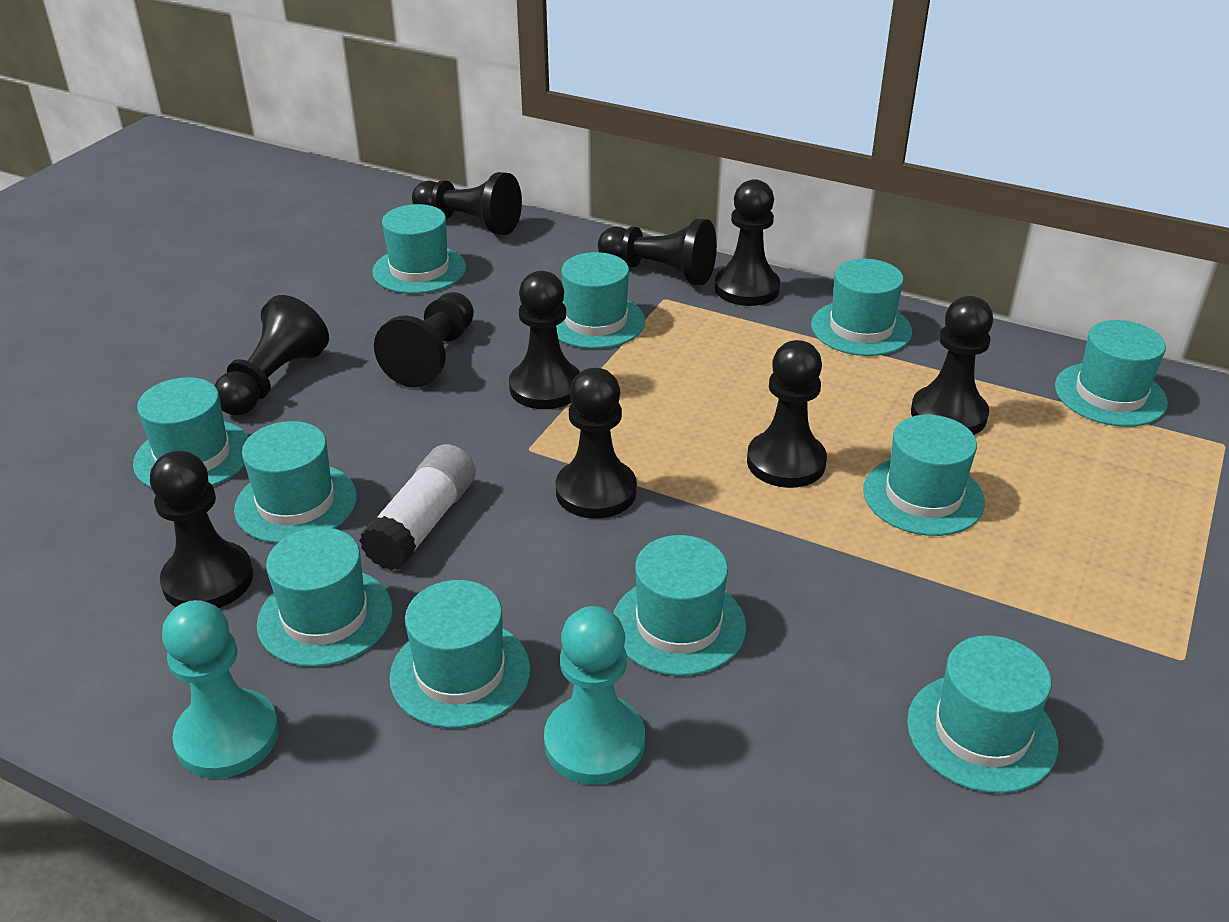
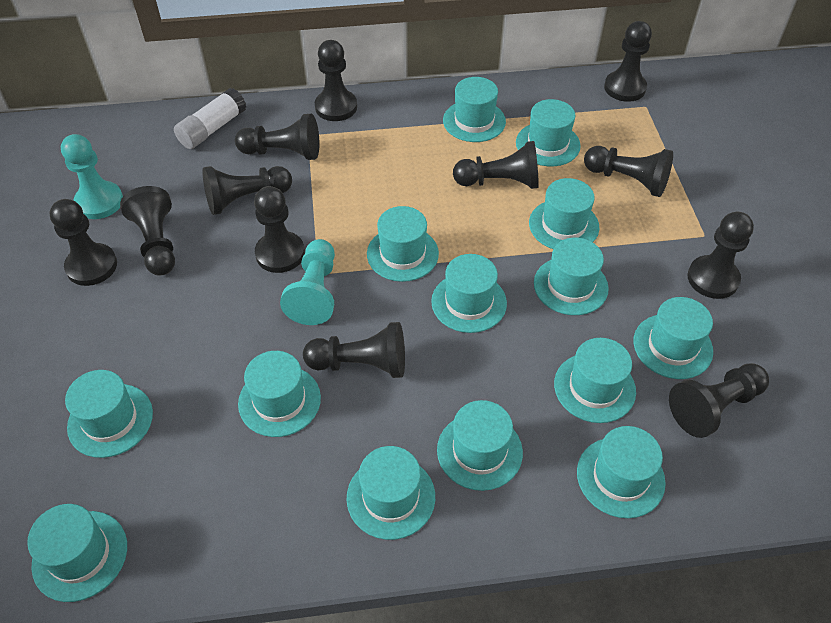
black pawn: [150,451,253,608] [215,295,329,416] [374,292,474,387] [412,172,522,235] [509,271,580,409] [556,368,637,519] [598,219,717,285] [715,179,780,306] [747,340,827,488] [911,296,993,435] = 10 -> [50,199,117,286] [120,186,175,275] [203,166,292,215] [235,114,319,160] [254,186,305,273] [303,322,405,378] [315,40,357,121] [453,141,539,189] [584,146,673,197] [604,21,652,102] [669,363,769,438] [688,212,754,299] = 12
turquoise hat: [133,377,249,488] [234,421,357,543] [257,527,393,667] [372,204,466,294] [389,580,530,728] [556,252,645,349] [613,535,746,676] [811,259,912,356] [863,415,985,536] [907,635,1058,793] [1055,320,1168,427] = 11 -> [27,504,127,602] [65,370,153,458] [238,351,321,437] [347,446,435,540] [367,206,439,282] [431,254,507,333] [437,400,523,491] [443,77,506,142] [516,99,581,166] [529,178,599,249] [534,238,609,315] [554,338,636,423] [577,426,666,518] [633,297,713,379] = 14

